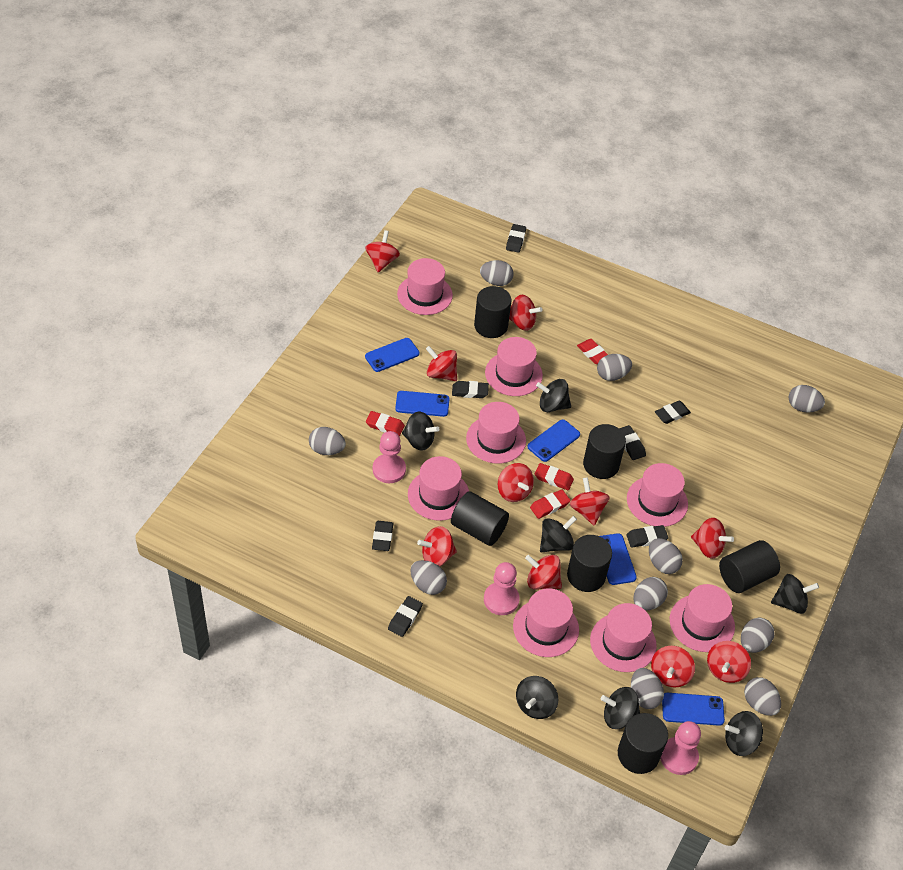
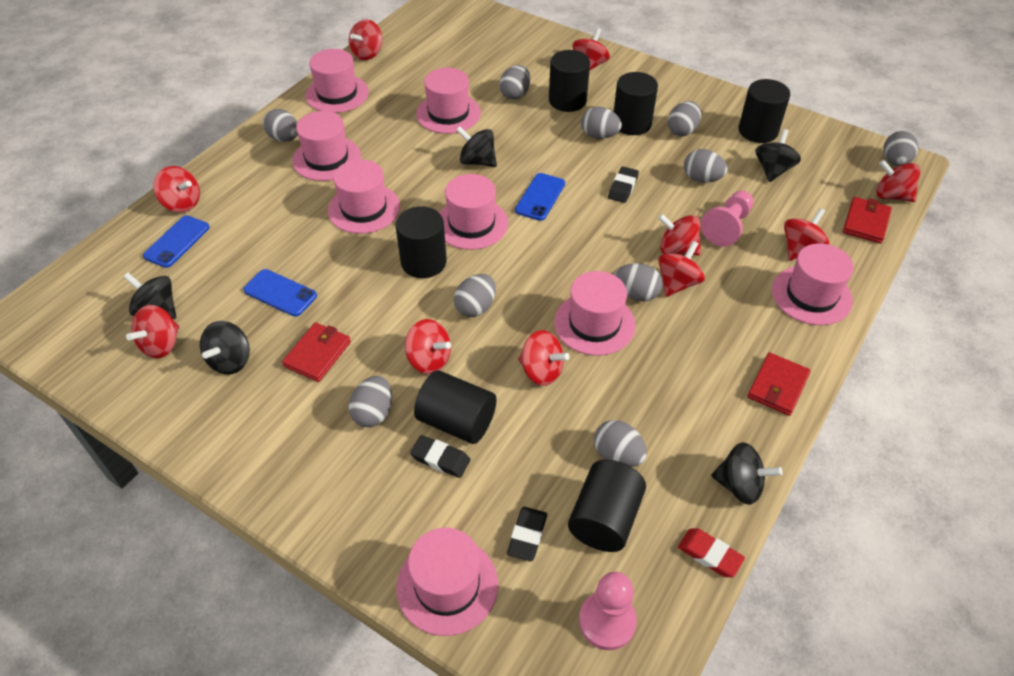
black eraser: [372,521,393,551] [388,596,423,637] [452,381,489,398] [506,224,526,253] [619,425,646,460] [626,525,668,547] [655,401,691,424] = 7 -> [410,435,471,478] [507,507,547,562] [608,166,639,203] = 3
black spinning top: [402,412,439,451] [516,676,558,719] [536,379,571,412] [540,516,577,552] [601,687,640,729] [725,711,763,756] [771,574,819,614] = 7 -> [124,273,176,319] [200,321,250,375] [456,126,497,167] [711,442,782,505] [756,129,801,182] = 5
blue phone: [365,338,419,372] [395,391,450,417] [527,419,580,462] [600,533,637,585] [662,693,725,726] = 5 -> [143,215,210,268] [243,269,317,317] [515,173,565,221] = 3
pink pawn: [373,431,406,483] [484,562,520,615] [660,721,701,775] = 3 -> [579,572,637,650] [701,191,753,246] = 2
red eraser: [366,411,405,436] [530,489,570,519] [535,463,574,490] [577,339,608,364] = 4 -> [678,528,745,577] = 1
red wallet: none = 0 -> [282,323,351,382] [747,353,811,416] [843,197,892,244] = 3

